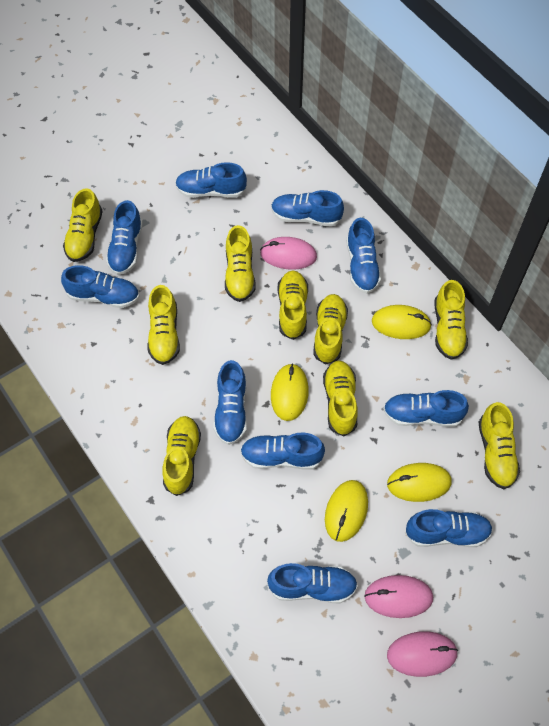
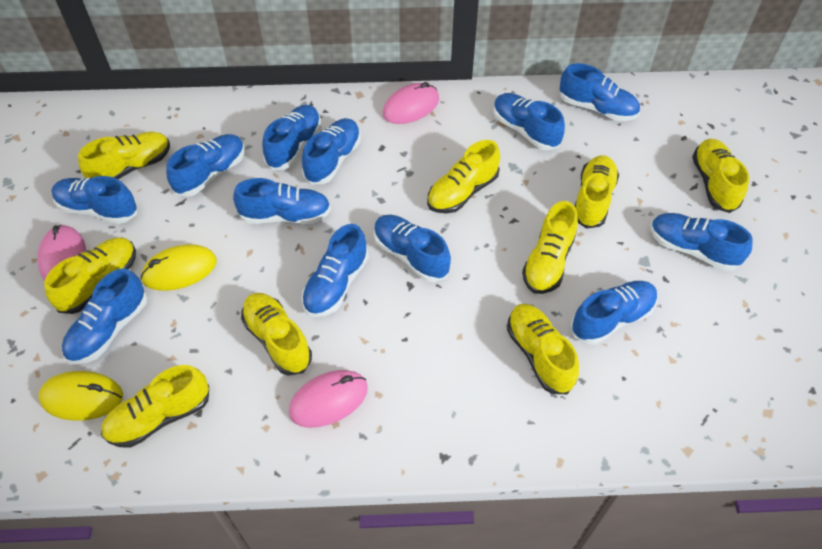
blue shoe: [61,265,139,308] [106,200,143,275] [175,162,247,198] [213,360,247,445] [240,433,325,470] [267,563,358,603] [271,190,344,227] [346,218,381,294] [383,390,469,427] [405,509,493,547] = 10 -> [51,176,137,224] [62,268,147,364] [166,134,245,197] [233,178,331,224] [262,105,321,170] [301,224,369,317] [302,118,361,185] [374,215,451,282] [493,93,565,150] [559,63,640,121] [571,281,658,345] [650,213,753,271] = 12
yellow mouse: [271,363,309,421] [325,480,368,542] [372,305,432,339] [387,463,452,502] = 4 -> [38,371,123,421] [140,244,217,291] = 2

